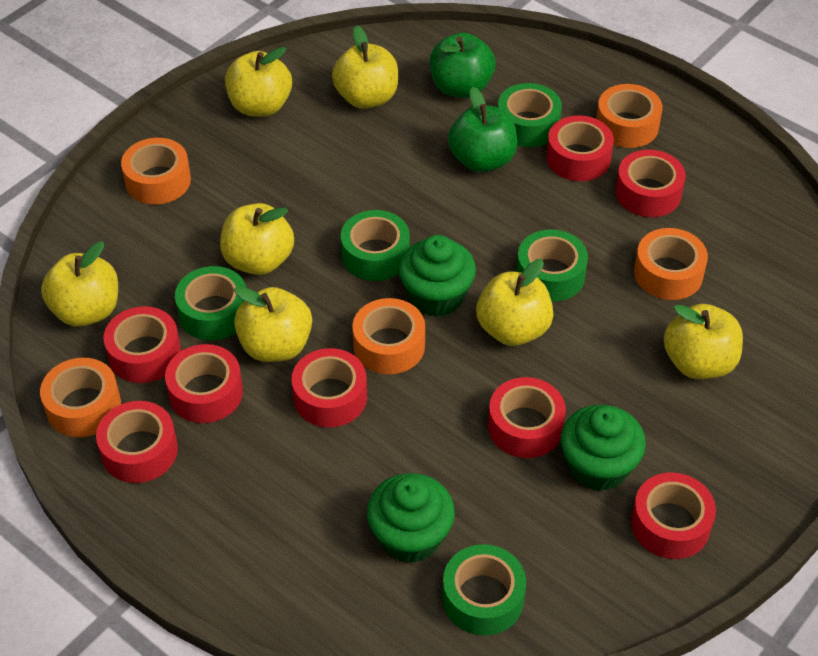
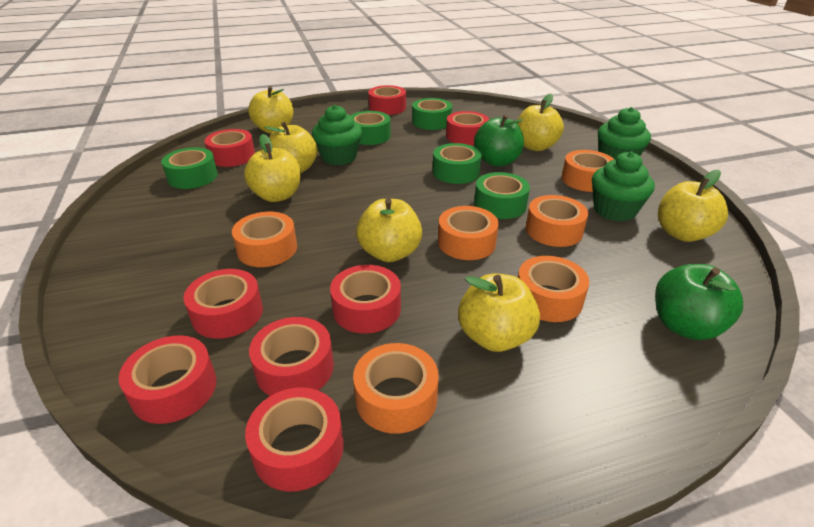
orange tape: [40,358,121,437] [121,138,191,205] [352,298,425,374] [596,84,662,148] [634,228,708,300] = 5 -> [232,212,297,267] [353,343,439,434] [438,206,499,260] [518,256,589,322] [526,195,588,247] [561,150,614,192] = 6

